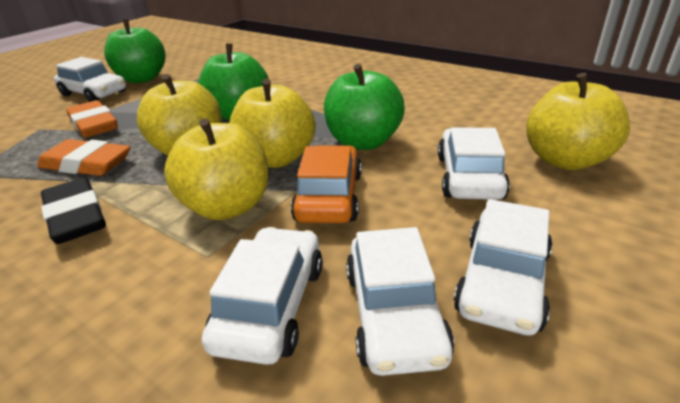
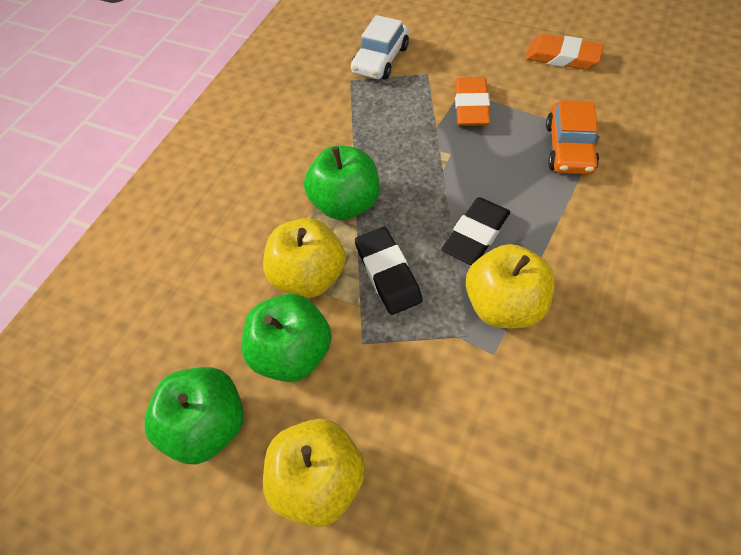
black eraser: [41,177,106,244] = 1 -> [355,227,423,315] [441,197,510,265] = 2
white car: [54,57,126,102] [202,227,323,365] [346,227,454,376] [438,127,510,200] [454,199,552,336] = 5 -> [351,15,409,79] = 1
yellow apple: [137,74,222,156] [164,118,269,220] [229,78,316,168] [526,73,630,170] = 4 -> [263,218,346,298] [263,419,365,527] [466,244,555,328] = 3

